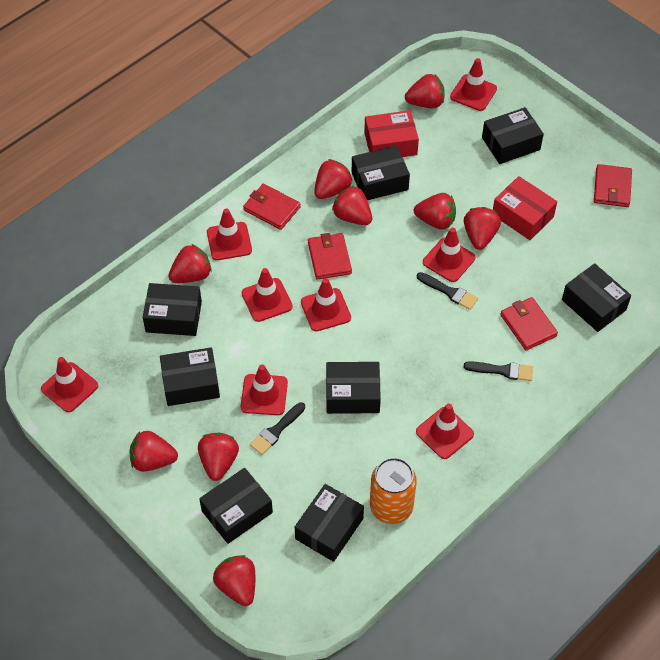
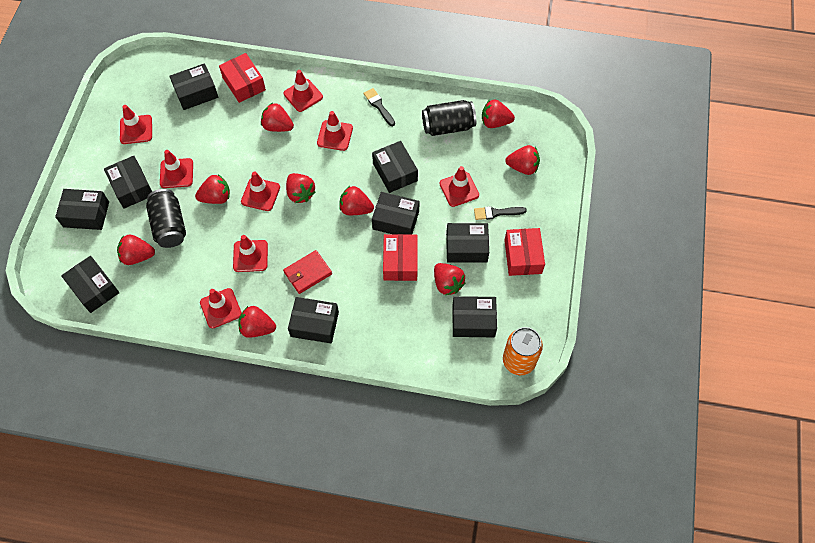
black box: [143,283,202,336] [160,347,220,406] [199,468,273,544] [295,484,364,562] [326,362,381,414] [352,145,410,200] [482,107,544,164] [562,263,631,332] = 8 -> [55,189,109,230] [61,256,119,313] [104,156,152,209] [169,63,219,110] [288,297,339,344] [372,141,418,193] [372,192,420,235] [446,223,489,263] [452,296,497,337] = 9
black brush: [250,402,305,455] [417,272,478,310] [464,361,533,381] = 3 -> [364,88,395,126] [474,206,527,220] = 2
black can: none = 0 -> [146,189,186,248] [422,100,476,136] = 2
red box: [364,110,419,157] [493,176,557,240] = 2 -> [219,53,266,103] [383,234,418,281] [504,228,545,276] = 3
red wallet: [243,184,301,230] [308,233,352,279] [500,297,558,350] [594,164,632,207] = 4 -> [283,250,332,294] = 1

